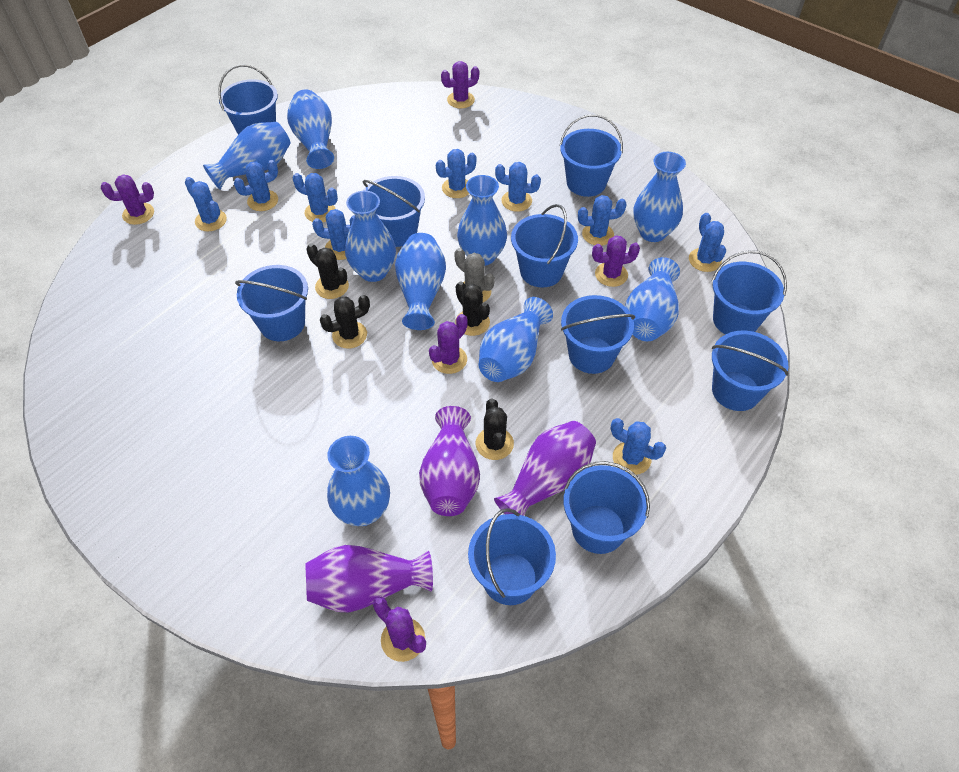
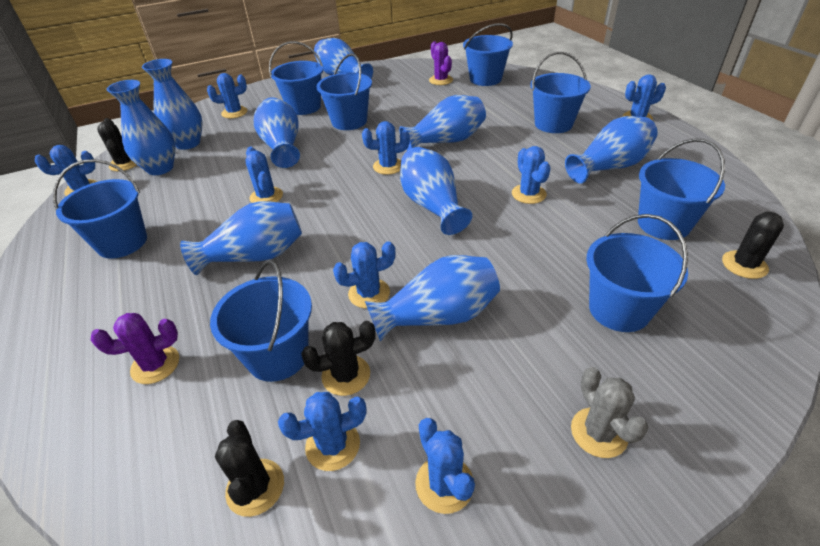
blue bucket: [218,65,278,135] [235,265,308,341] [363,176,425,247] [468,508,556,605] [511,204,578,287] [560,114,623,197] [561,295,635,374] [563,461,650,554] [712,250,787,334] [712,331,788,411] = 10 -> [53,159,147,259] [210,260,312,382] [269,41,323,115] [317,53,372,130] [463,23,513,86] [530,52,591,133] [586,214,688,332] [638,138,725,240] = 8
purple cactus: [101,175,154,225] [373,597,426,662] [429,314,468,374] [441,61,479,108] [592,235,640,287] = 5 -> [91,313,179,384] [429,41,453,85] = 2
purple vase: [305,545,433,612] [419,406,480,516] [494,421,596,516] = 3 -> none = 0

